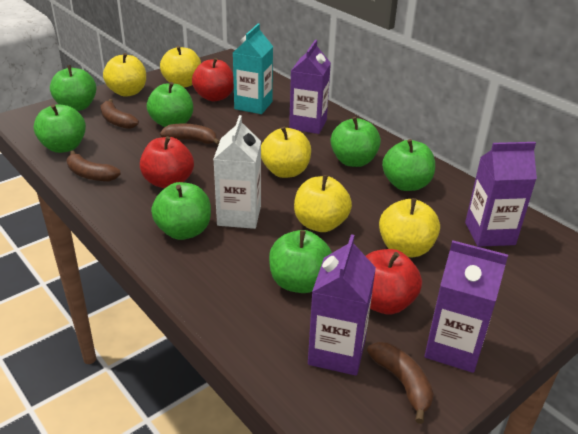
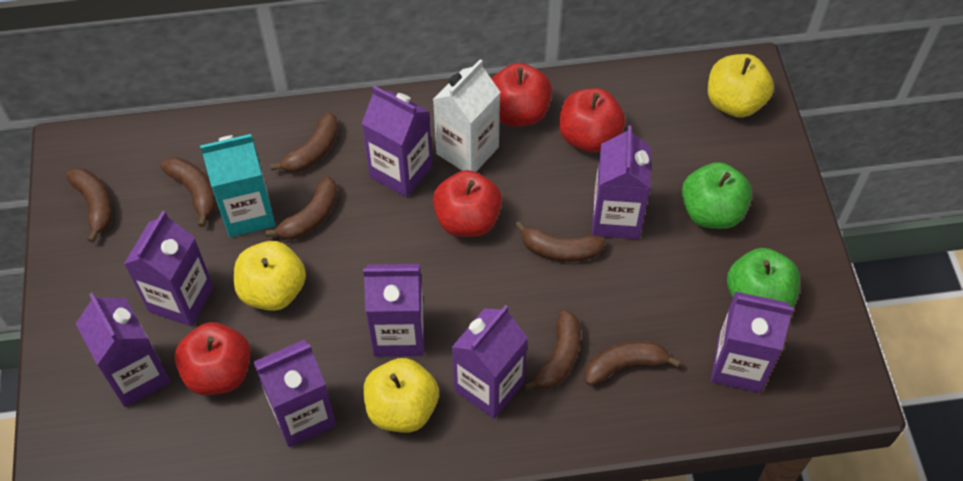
brown banana: [66,151,121,182] [101,99,139,129] [160,124,220,145] [367,342,434,424] = 4 -> [66,168,112,243] [160,157,216,227] [265,176,338,240] [270,112,339,173] [515,221,606,262] [524,310,581,392] [585,341,680,386] = 7
green apple: [34,104,86,153] [50,65,96,111] [147,82,193,127] [151,182,211,240] [269,230,332,293] [331,117,381,167] [382,139,435,191] = 7 -> [682,162,752,229] [727,248,800,307] = 2
purple carton: [289,40,331,134] [308,234,376,376] [425,240,508,373] [465,142,537,247] = 4 -> [76,293,171,407] [124,211,214,327] [253,340,336,447] [362,86,432,197] [363,264,424,357] [452,305,528,419] [592,125,651,239] [711,291,794,393] = 8
red apple: [140,136,194,188] [192,58,234,102] [366,249,422,315] = 3 -> [175,322,251,395] [433,170,502,237] [492,63,552,126] [559,88,625,153] = 4
yellow apple: [103,53,146,97] [160,46,201,87] [261,127,311,178] [294,175,352,232] [379,198,440,257] = 5 -> [234,241,306,311] [363,358,439,432] [708,54,774,118] = 3

